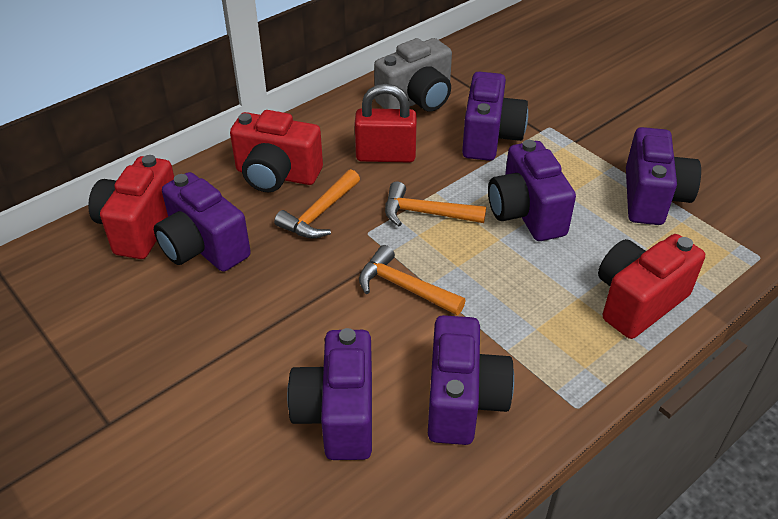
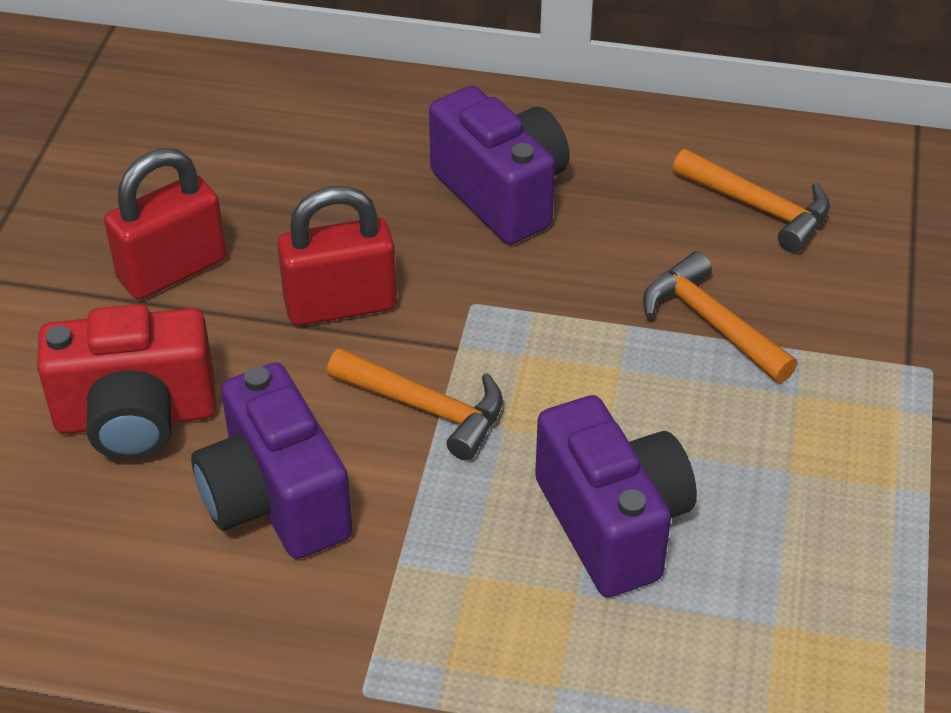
grey camera: [374,38,452,111] = 1 -> none = 0
purple camera: [154,172,251,272] [287,328,372,460] [428,315,514,445] [462,72,528,161] [488,140,576,241] [626,127,701,225] = 6 -> [191,363,352,559] [429,86,570,244] [535,395,697,597] = 3
red camera: [88,155,174,259] [230,110,323,192] [598,234,705,339] = 3 -> [37,304,216,460] = 1
red padlock: [355,84,417,163] = 1 -> [104,148,226,299] [277,186,397,326] = 2

